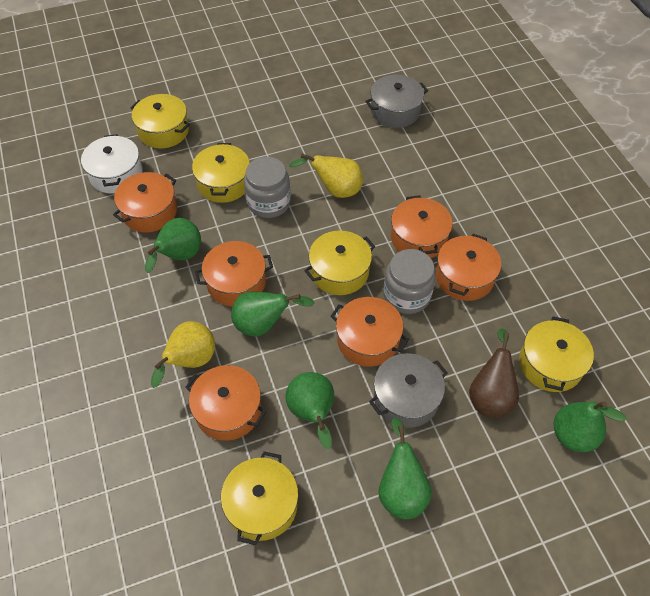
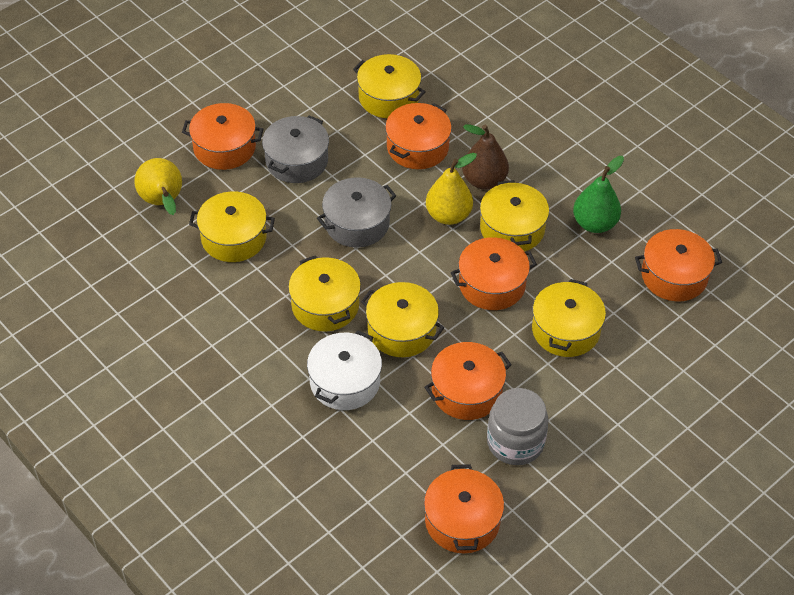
green pear: [145,218,201,273] [231,291,315,336] [285,372,334,449] [379,418,432,519] [554,401,626,452] = 5 -> [573,156,624,233] = 1
grey jar: [244,157,291,218] [383,249,436,314] = 2 -> [487,388,549,465] = 1
yellow pot: [130,94,190,149] [192,143,250,203] [221,451,298,545] [304,231,375,295] [519,316,594,392] = 5 -> [189,192,275,262] [288,255,361,332] [353,54,426,118] [361,282,445,357] [480,180,549,252] [532,279,606,357] = 6

